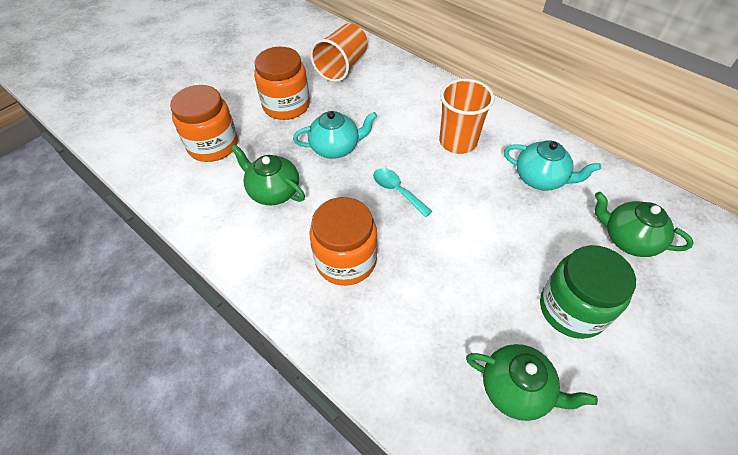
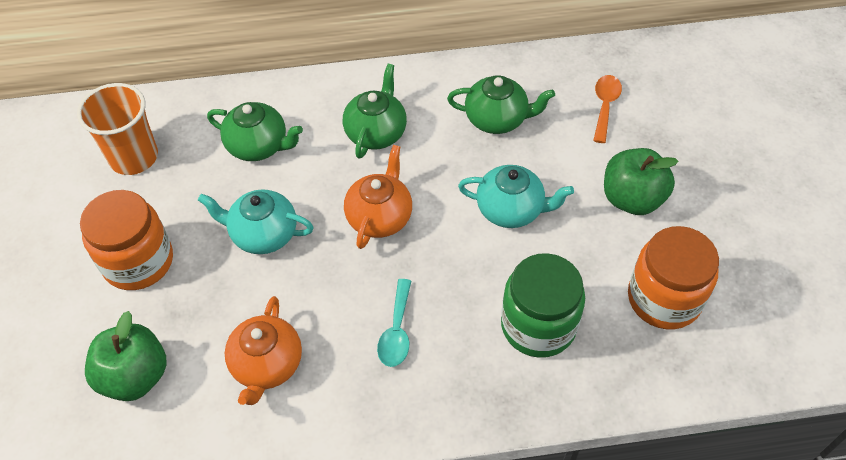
green apple: none = 0 -> [85,311,167,401] [604,148,679,215] = 2
orange cup: [310,23,368,82] [439,79,495,154] = 2 -> [77,83,158,175] = 1
orange jar: [170,85,238,162] [254,47,310,120] [310,197,378,286] = 3 -> [80,190,173,290] [628,226,719,329] = 2
orange spoon: none = 0 -> [593,75,622,143] = 1
orange teapot: none = 0 -> [225,296,302,405] [344,145,412,249] = 2

